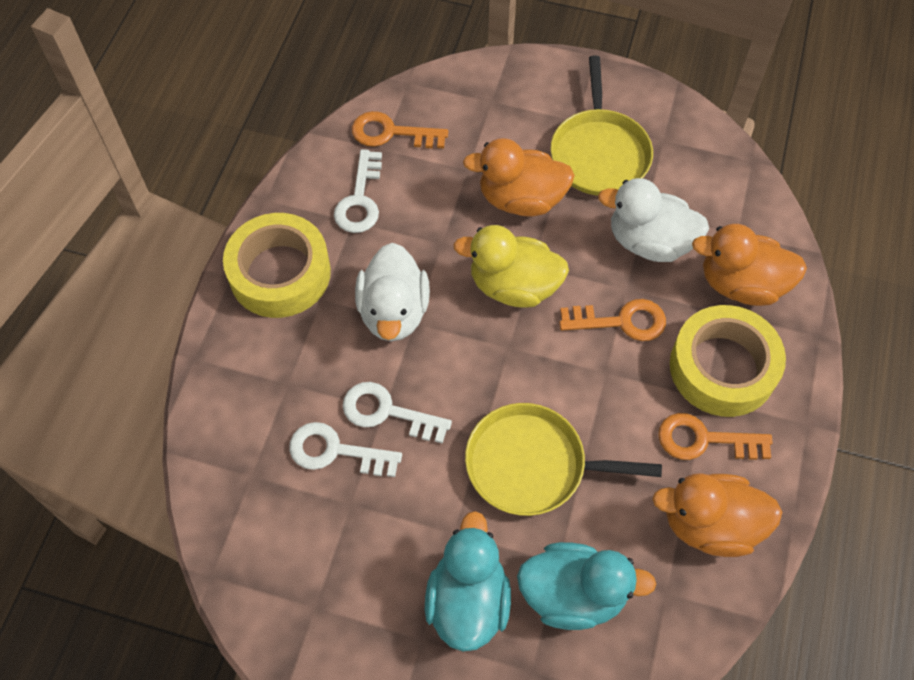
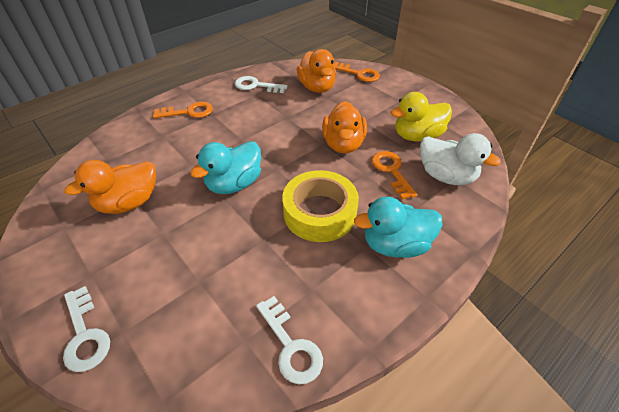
white duck: [355,243,430,341] [598,178,709,262] = 2 -> [420,133,501,185] = 1
yellow pan: [465,403,662,516] [550,56,653,195] = 2 -> none = 0
yellow tape: [223,213,331,318] [670,305,786,417] = 2 -> [282,170,359,242] = 1

